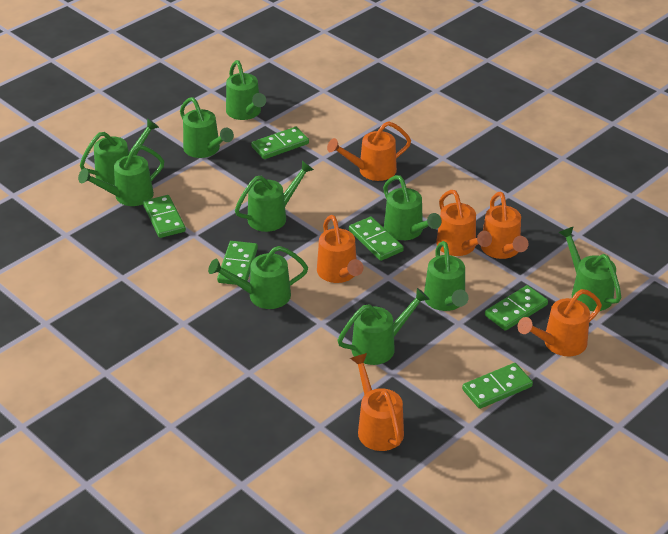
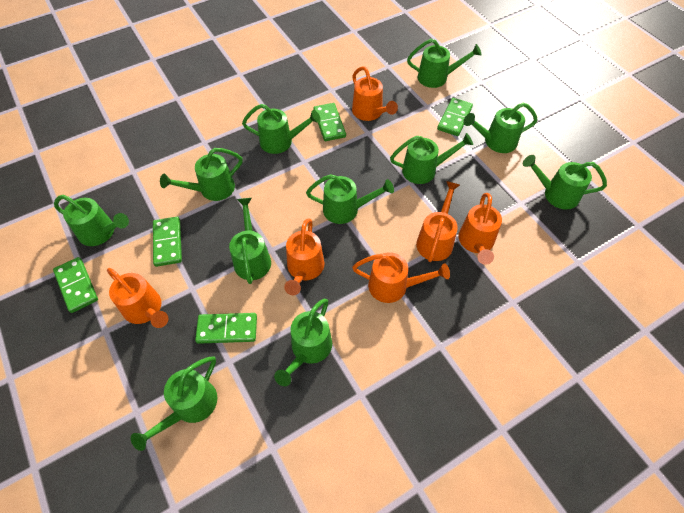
green domino: [143,195,186,238] [217,241,258,285] [251,127,309,159] [349,217,404,261] [462,363,533,409] [485,285,548,331] = 6 -> [53,257,98,313] [153,217,182,267] [195,313,257,344] [313,103,346,141] [437,98,473,136] = 5
green watering can: [78,145,164,206] [80,118,159,186] [180,97,234,158] [208,246,308,309] [226,60,266,120] [235,161,314,232] [338,288,430,365] [383,175,442,240] [424,241,468,311] [558,226,621,311] = 10 -> [54,195,129,246] [131,356,217,451] [160,148,243,201] [229,198,271,284] [242,104,321,154] [274,298,332,386] [306,174,394,224] [390,133,473,184] [407,39,482,88] [463,103,538,153] [523,155,607,209] = 11

